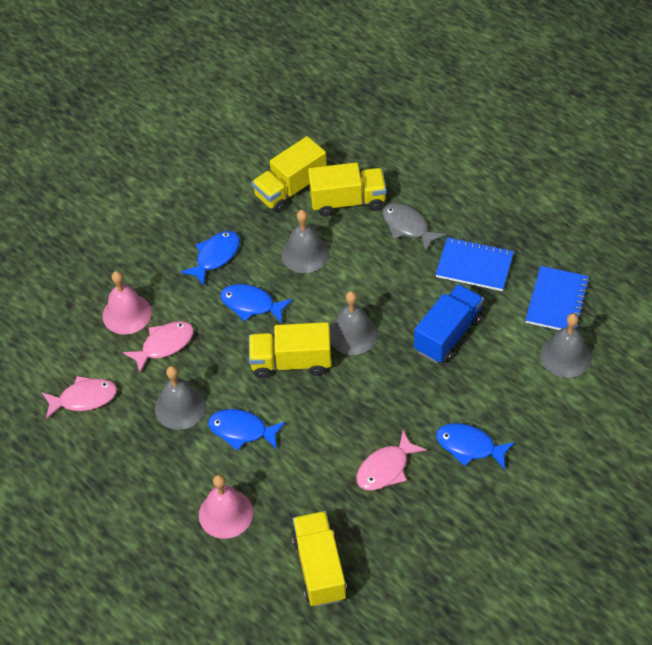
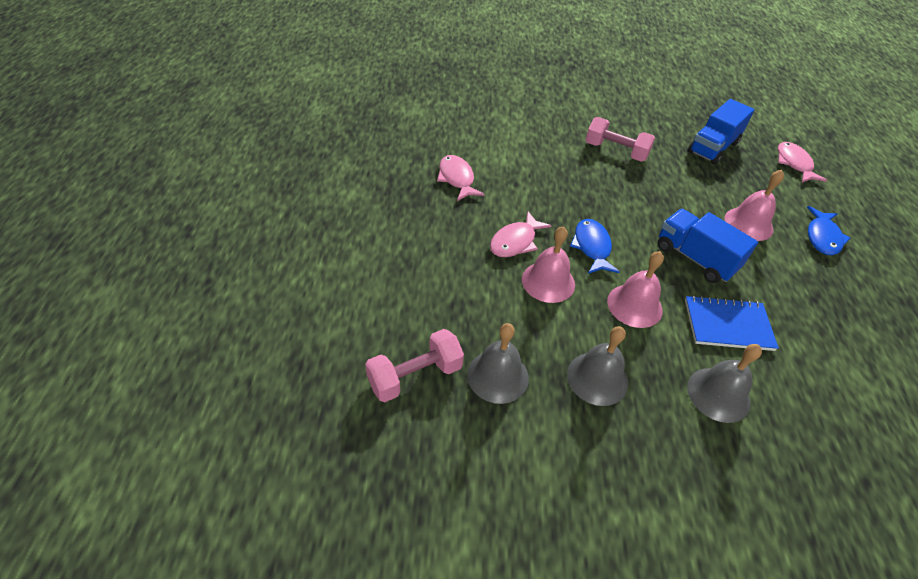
blue fish: [181,231,240,286] [208,409,286,450] [220,284,293,324] [436,423,515,470] = 4 -> [570,219,620,274] [807,206,851,255] = 2
blue notebook: [435,237,514,291] [526,266,590,330] = 2 -> [685,295,779,351] = 1
blue truck: [414,284,484,363] = 1 -> [657,209,758,283] [688,99,755,165] = 2
grey bell: [155,366,206,430] [281,210,329,273] [329,291,378,355] [540,313,592,378] = 4 -> [467,323,529,404] [567,326,628,406] [687,344,762,423] = 3
grey fish: [382,203,446,252] = 1 -> none = 0
pink bell: [103,271,152,334] [199,475,253,539] = 2 -> [522,226,575,303] [607,251,664,328] [724,170,784,241] = 3
pink dumbbell: none = 0 -> [365,329,464,402] [586,117,655,162] = 2
yellow truck: [249,322,331,379] [252,136,327,213] [291,511,347,607] [308,162,387,217] = 4 -> none = 0

